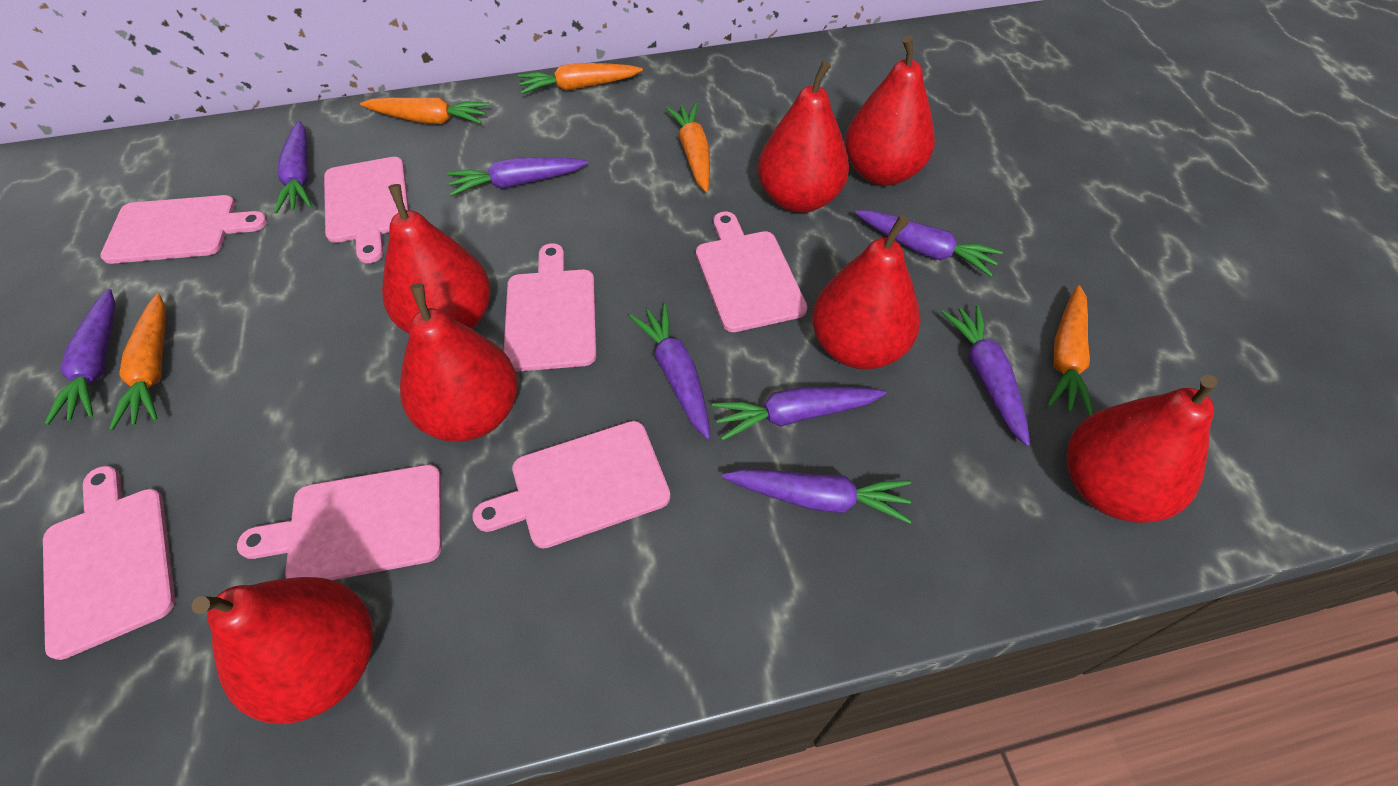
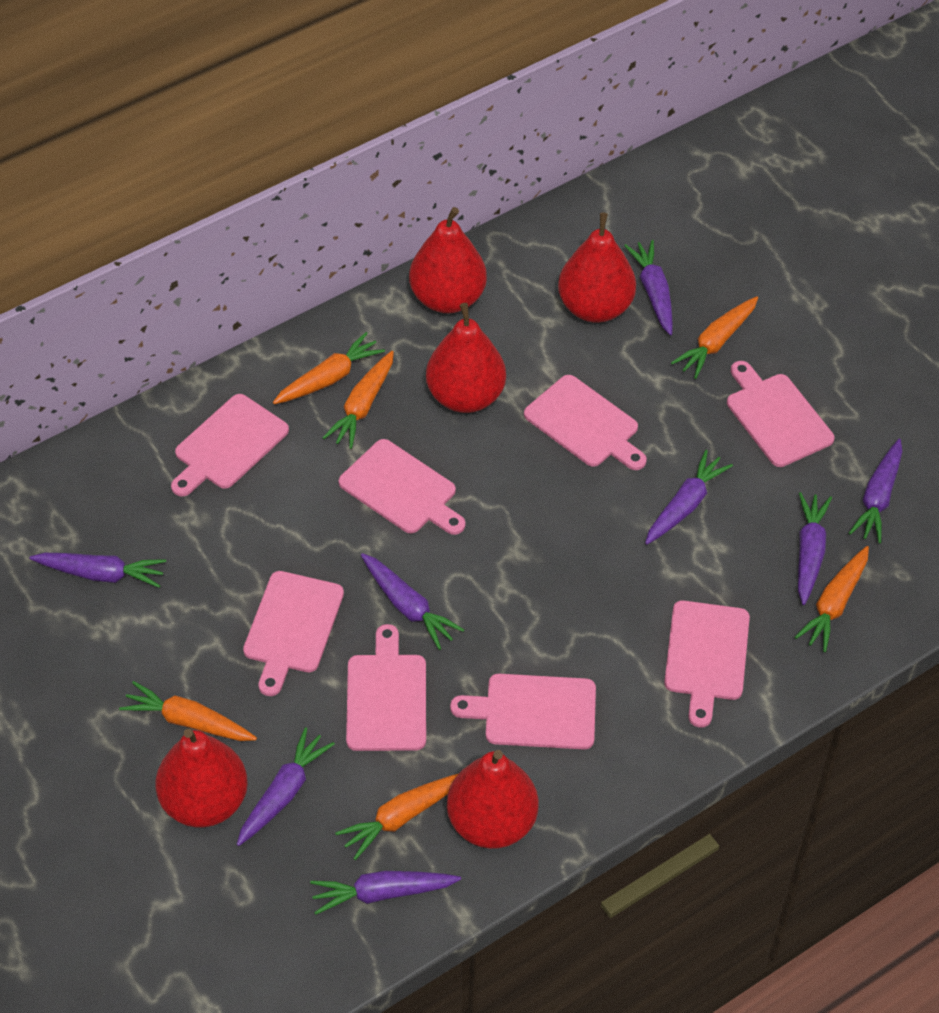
orange carrot: [109,293,166,430] [360,98,489,124] [518,63,643,94] [666,103,710,192] [1048,285,1093,416] = 5 -> [119,681,257,741] [273,332,385,404] [323,351,394,449] [335,774,458,860] [671,296,758,379] [794,546,869,652] = 6
pink cutting board: [43,466,175,660] [100,195,267,264] [237,465,442,580] [324,157,409,263] [472,421,671,549] [504,243,597,372] [696,211,807,332] = 7 -> [171,394,289,497] [243,571,344,696] [339,439,465,535] [346,624,426,751] [450,674,596,749] [524,375,647,470] [664,600,750,727] [727,361,835,467] = 8
red pear: [191,577,373,724] [382,184,491,334] [400,283,518,441] [758,61,849,213] [812,215,920,369] [845,36,935,186] [1067,375,1218,523] = 7 -> [155,729,248,827] [409,207,487,313] [426,303,506,413] [447,750,539,849] [558,213,636,323] = 5

